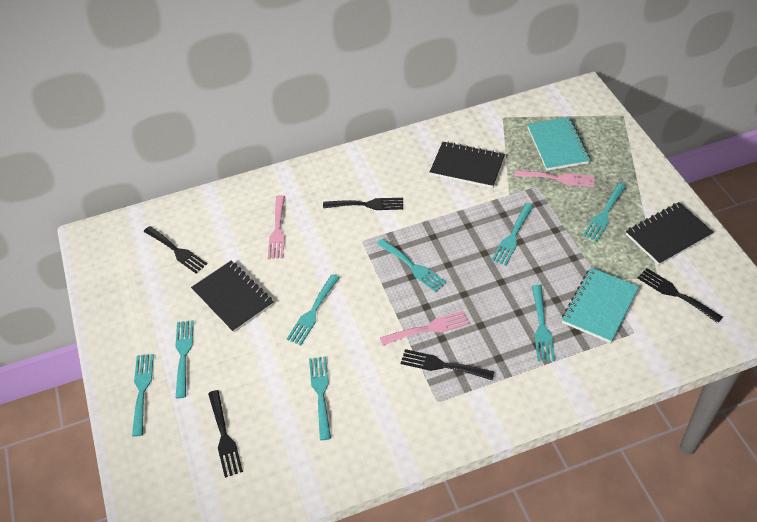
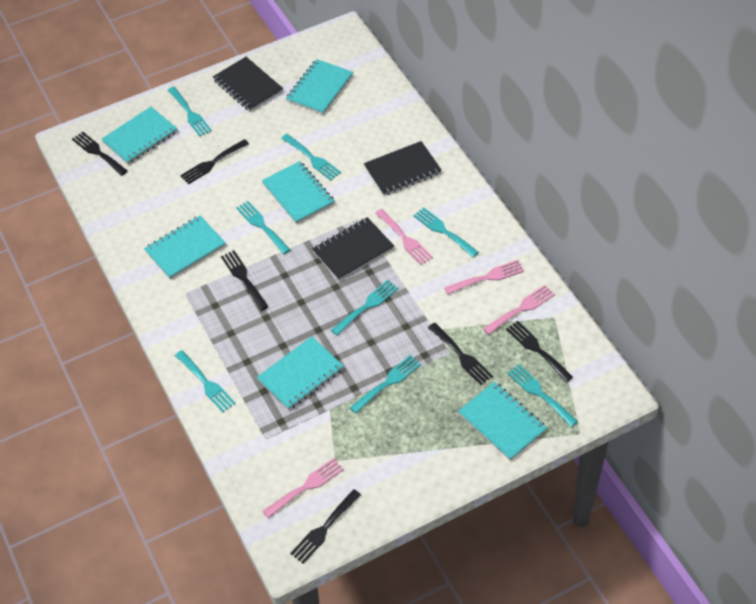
black fork: [144,226,207,273] [208,390,243,478] [323,198,403,210] [401,349,495,380] [638,268,723,323] = 5 -> [72,132,128,176] [180,139,249,184] [221,250,269,311] [290,489,361,564] [428,323,493,385] [506,321,573,382] = 6
pink fork: [268,195,285,259] [380,311,469,346] [514,170,595,187] = 3 -> [262,458,344,519] [375,209,433,265] [444,260,524,295] [483,285,555,335] = 4
turquoise notebook: [527,117,590,171] [562,267,639,343] = 2 -> [101,107,178,164] [144,215,226,279] [257,336,344,410] [262,161,334,224] [286,59,353,115] [458,382,547,461] = 6

